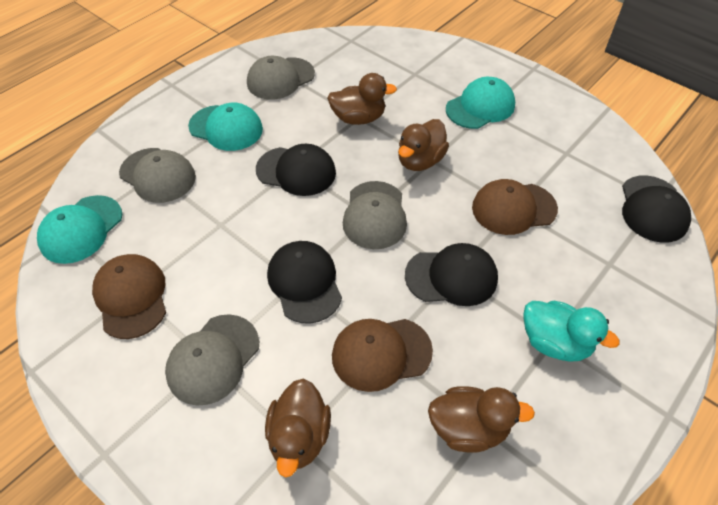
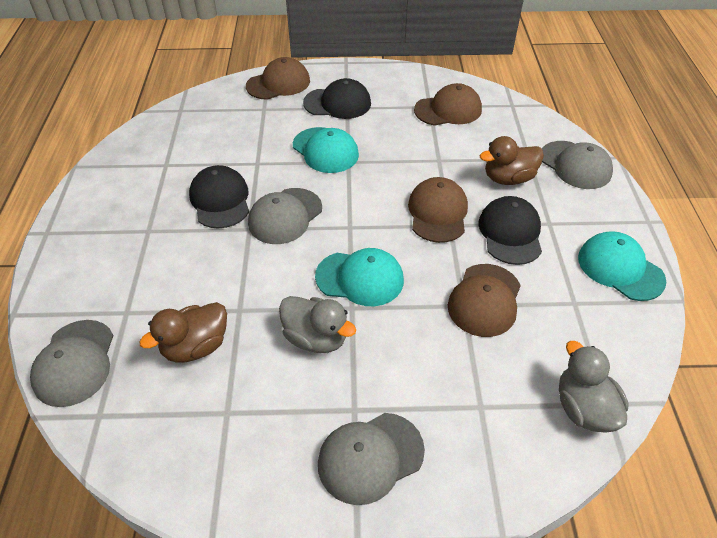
black cap: [256,144,336,196] [267,241,342,324] [405,243,498,306] [622,175,691,243] = 4 -> [189,165,249,228] [303,78,371,119] [478,196,542,265] = 3
brown cap: [92,254,166,339] [332,319,433,392] [472,179,558,235] = 3 -> [246,57,310,100] [408,177,468,243] [414,83,482,126] [448,264,521,337] = 4
brown duck: [265,379,331,477] [327,73,397,125] [398,119,449,171] [428,386,535,452] = 4 -> [139,302,227,363] [480,136,544,185] = 2
grey duck: none = 0 -> [279,296,356,353] [559,341,629,433] = 2
turquoise duck: [523,301,620,362] = 1 -> none = 0

